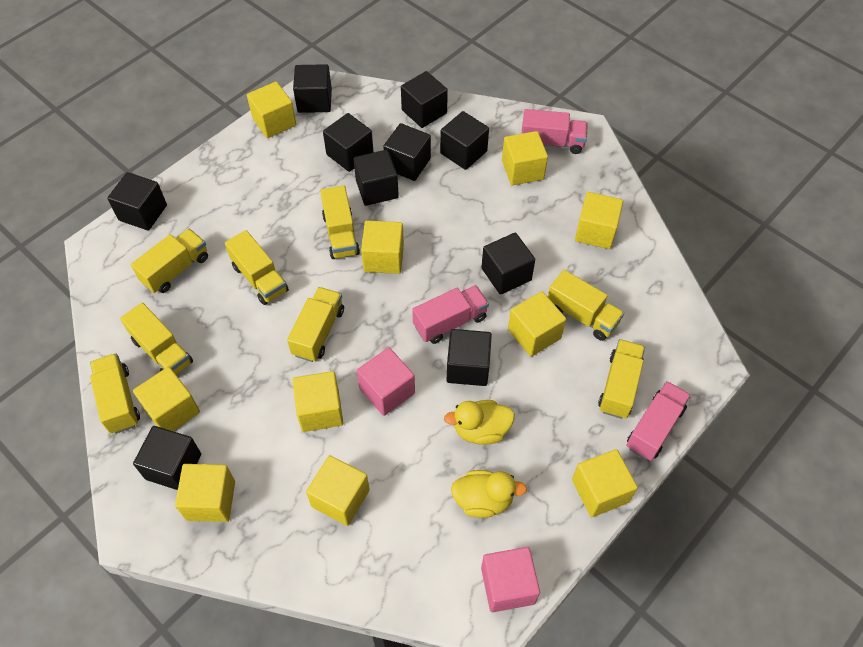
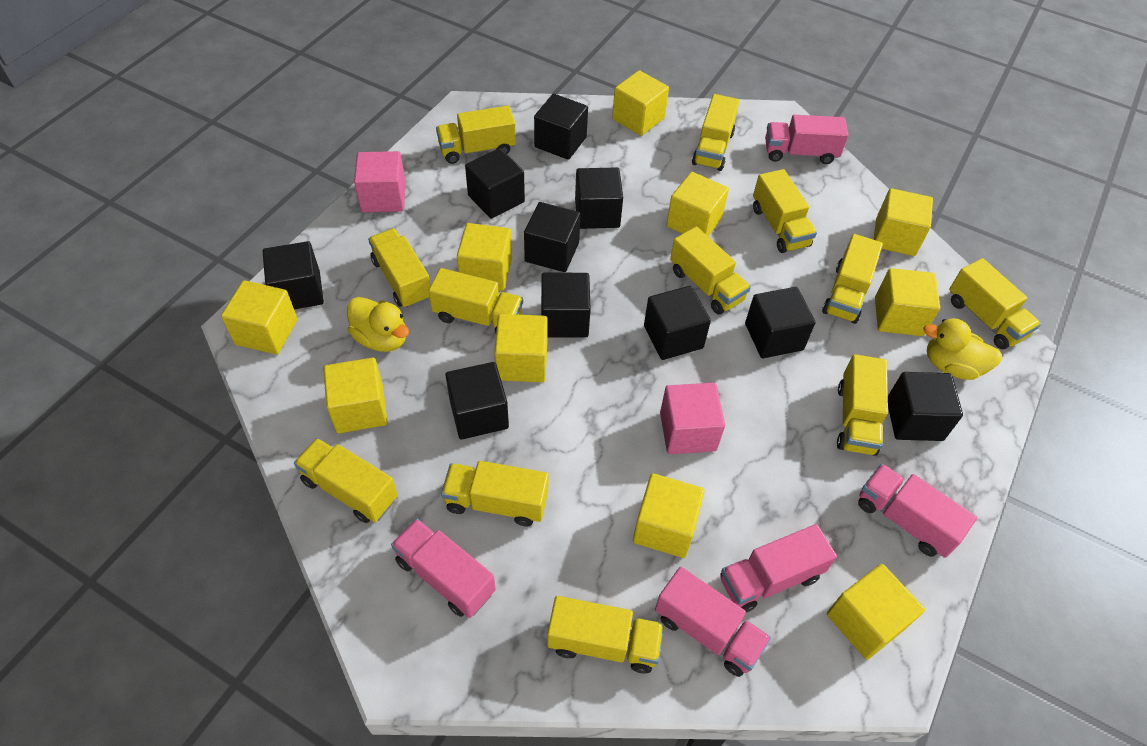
pink truck: [412,285,489,344] [521,109,588,154] [626,381,691,461] = 3 -> [391,519,496,618] [655,567,771,677] [720,524,837,612] [765,115,849,164] [858,464,977,558] = 5
yellow truck: [90,353,140,434] [120,303,193,375] [131,229,208,293] [225,230,289,305] [287,287,344,362] [320,186,360,259] [548,270,624,341] [598,339,645,419] = 8 -> [294,438,398,523] [368,228,430,309] [428,268,523,333] [436,106,516,164] [441,461,549,526] [547,596,664,674] [670,227,751,314] [692,94,739,171] [753,169,817,253] [822,234,883,324] [837,354,888,456] [949,258,1041,349] = 12

